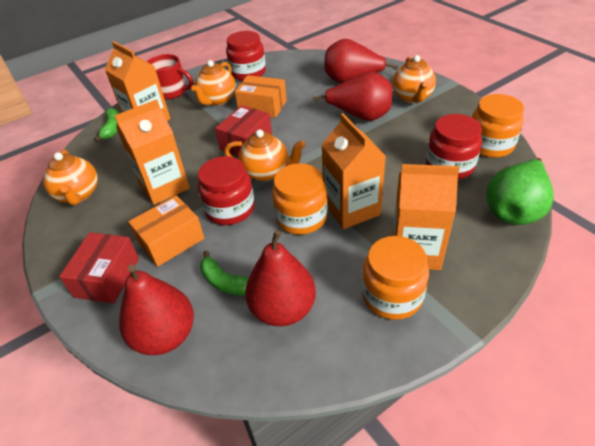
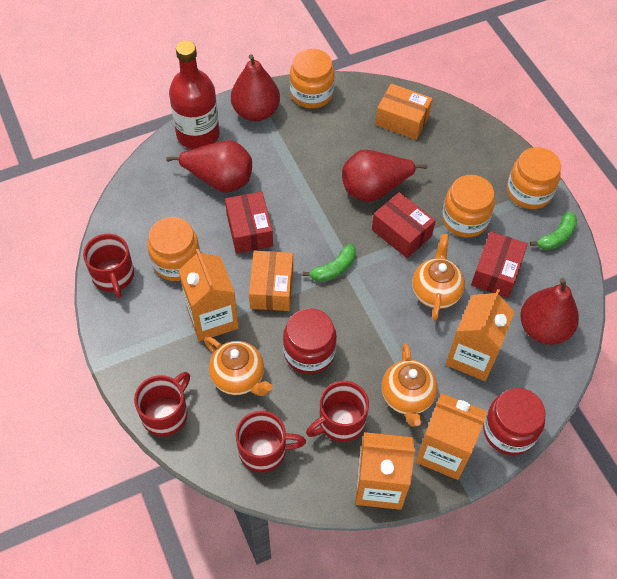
green pear: [486,158,554,225] = 1 -> none = 0
orange jar: [272,163,327,235] [362,236,429,320] [472,94,524,158] = 3 -> [147,217,200,281] [290,49,335,108] [442,175,495,238] [507,147,561,209] = 4
orange teapot: [43,150,98,205] [191,60,236,106] [224,129,305,181] [392,55,436,103] = 4 -> [204,336,273,396] [382,343,438,427] [412,234,465,321] = 3
red bottle: none = 0 -> [169,40,220,149] = 1
red box: [59,232,139,304] [215,105,272,156] = 2 -> [225,192,273,254] [372,192,436,258] [471,231,528,298] = 3
red jar: [198,156,255,225] [226,31,266,81] [426,114,482,179] = 3 -> [283,308,337,374] [483,388,545,455] = 2
red mug: [147,54,193,99] = 1 -> [83,234,134,298] [134,372,190,436] [236,411,306,473] [306,381,369,442] = 4

